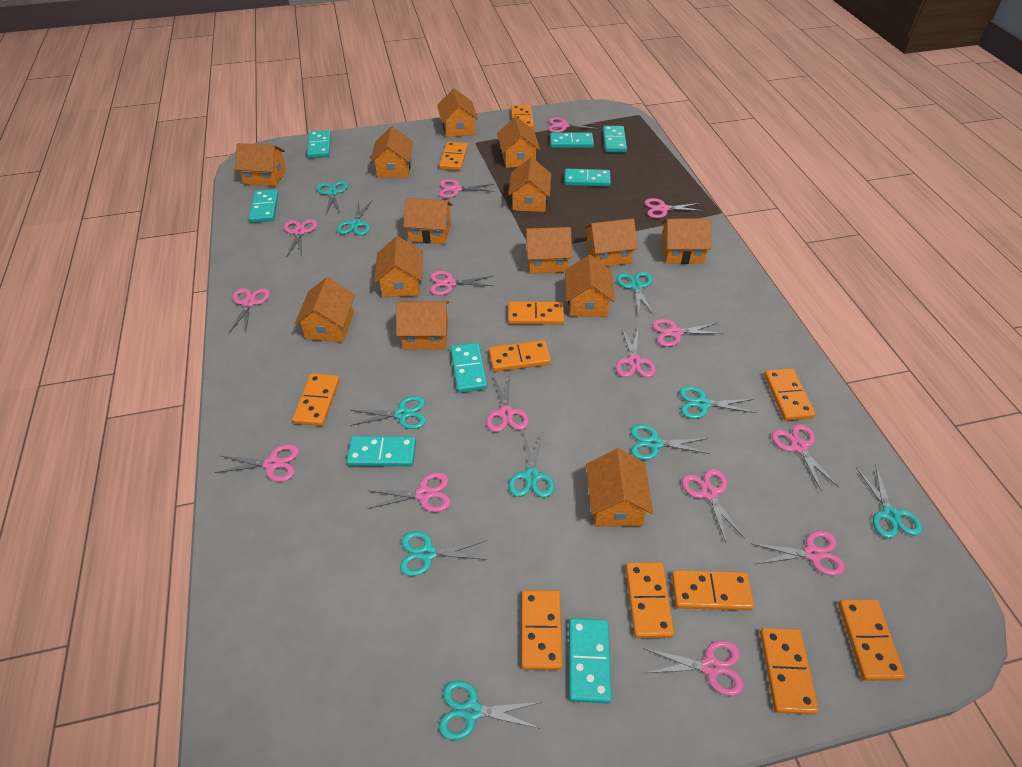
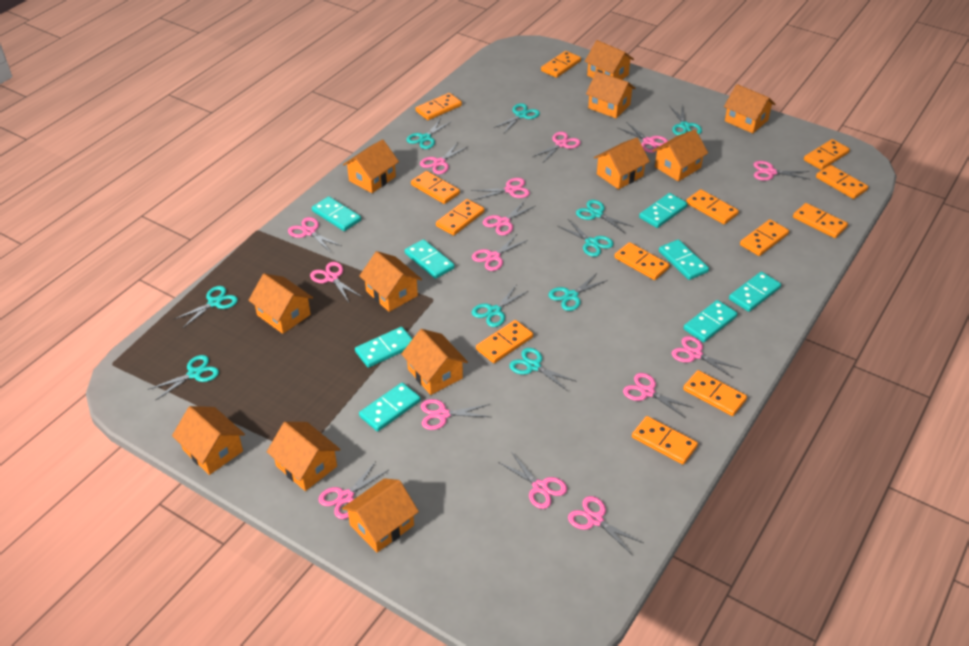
orange domino: [292,373,340,426] [439,142,468,171] [489,340,551,372] [508,301,564,325] [511,105,534,129] [521,590,562,670] [626,562,674,638] [672,570,754,611] [760,628,819,715] [764,368,815,421] [838,599,905,681] = 11 -> [411,171,460,204] [415,93,462,120] [436,199,485,236] [476,320,533,363] [541,51,581,78] [614,242,670,280] [632,416,698,465] [683,370,747,416] [686,189,739,224] [740,219,789,256] [793,203,848,238] [804,139,850,170] [816,165,868,199] = 13
orange house: [235,143,286,186] [295,277,355,342] [370,126,413,178] [374,236,423,297] [396,301,449,349] [403,198,453,244] [437,88,478,138] [497,117,540,168] [508,157,551,212] [524,227,572,274] [565,255,615,317] [584,219,638,266] [586,448,653,527] [661,218,712,264] = 14 -> [172,406,245,475] [248,273,313,334] [267,422,341,491] [342,478,419,553] [343,139,399,193] [359,251,422,312] [401,329,468,395] [585,40,634,80] [586,71,636,118] [594,138,650,189] [653,130,708,182] [724,84,775,133] = 12

